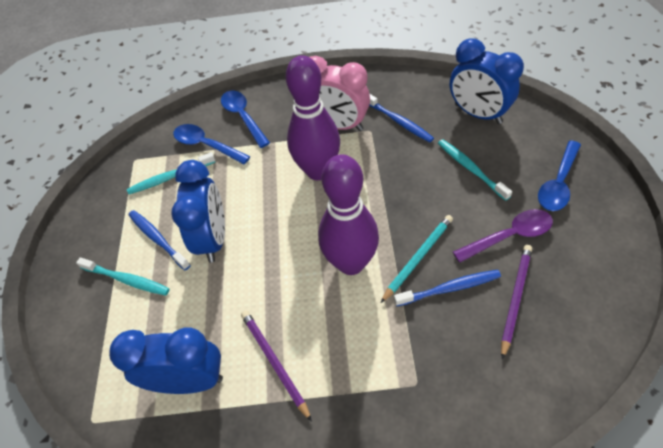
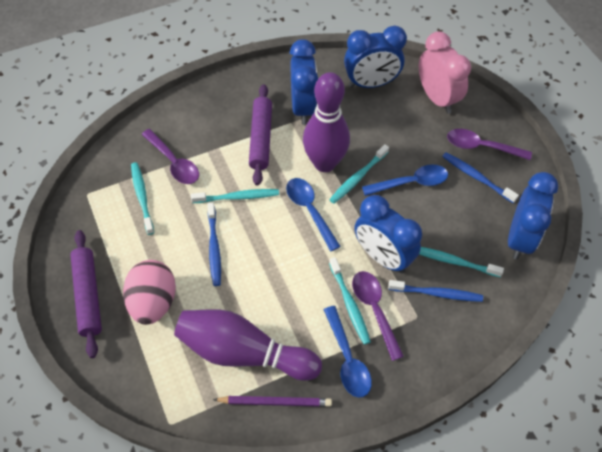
blue clock: [109,328,223,394] [171,160,225,263] [450,38,524,124] = 3 -> [290,39,318,125] [344,26,407,88] [355,195,422,273] [508,172,558,259] = 4
pink egg: none = 0 -> [123,260,176,325] = 1
purple pencil: [241,310,312,422] [501,245,532,360] = 2 -> [213,396,332,407] = 1
purple rolling pin: none = 0 -> [70,230,102,358] [249,84,272,186] = 2
purple spoon: [453,209,553,263] = 1 -> [141,129,199,184] [352,271,404,361] [447,129,532,160] = 3
turquoise pencil: [381,215,453,303] = 1 -> none = 0
turquoise toothbrush: [76,257,170,296] [127,152,215,194] [438,139,512,201] = 3 -> [131,162,154,235] [191,189,279,203] [329,144,389,204] [329,257,371,345] [419,247,504,277] = 5

